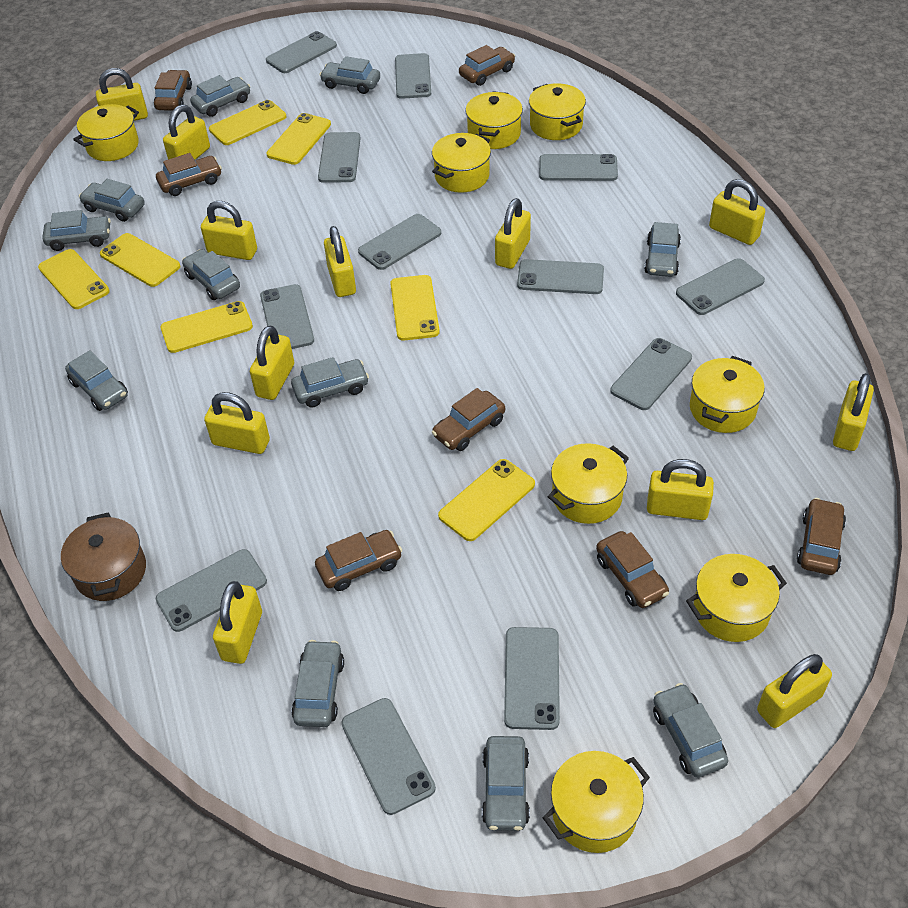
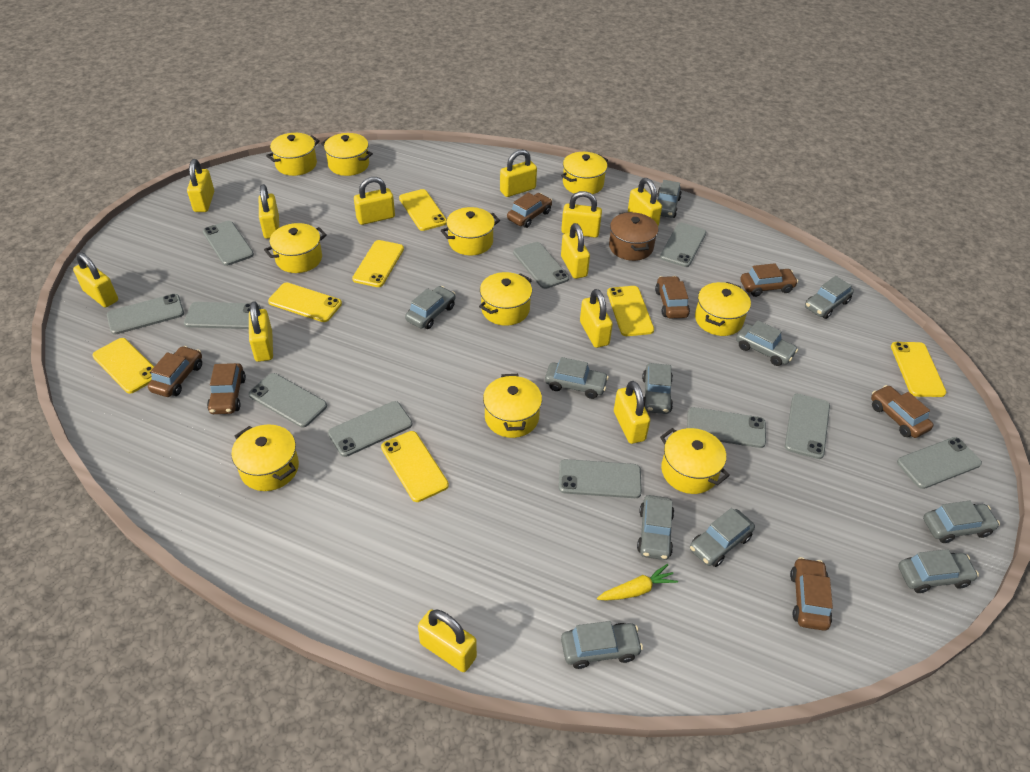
grey phone: [156,549,267,632] [260,284,314,349] [266,31,337,73] [318,132,361,183] [341,698,436,815] [358,214,441,270] [395,53,431,99] [504,627,560,730] [517,259,604,294] [539,154,618,181] [610,338,692,410] [676,258,765,315] = 12 -> [107,294,184,335] [184,302,261,329] [203,221,254,266] [249,373,327,427] [328,401,412,457] [513,242,569,289] [559,459,642,498] [660,223,706,267] [687,407,766,448] [785,394,830,459] [897,437,982,489] = 11
yellow carrot: none = 0 -> [597,564,678,601] = 1
yellow pot: [73,104,139,161] [432,133,491,193] [465,91,523,149] [529,83,586,140] [543,751,650,853] [548,443,629,524] [686,554,787,642] [690,356,765,433] = 8 -> [231,425,299,491] [264,223,327,273] [266,133,320,176] [321,133,373,176] [441,207,500,255] [479,272,532,326] [483,374,542,438] [561,152,608,194] [660,428,730,494] [695,282,751,336] = 10

